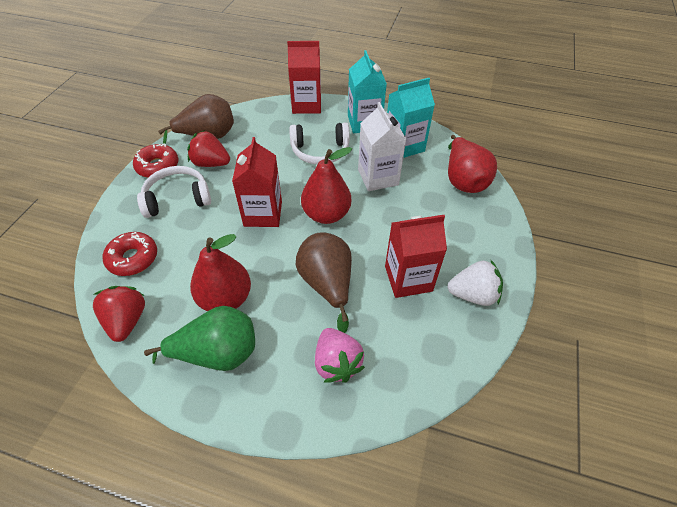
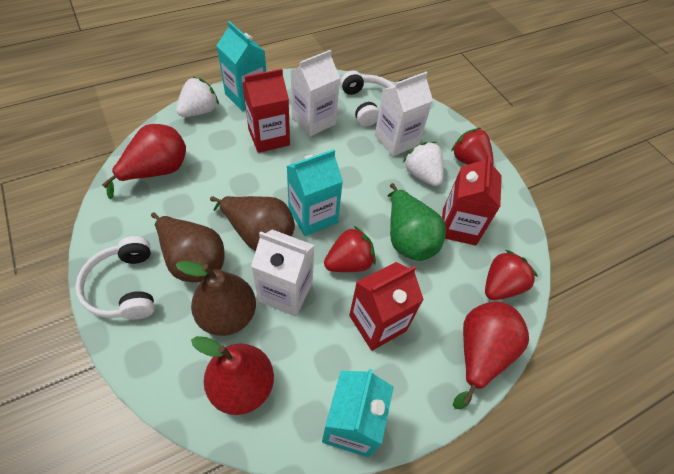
brown pear: [158,94,234,144] [296,232,352,333] = 2 -> [151,212,225,282] [175,261,256,336] [210,196,295,251] = 3
pink strawberry: [315,328,365,383] = 1 -> none = 0
red donut: [103,232,157,276] [133,144,178,178] = 2 -> none = 0
red strawberry: [93,286,145,342] [187,131,230,167] = 2 -> [324,226,376,272] [451,128,494,165] [485,250,538,300] = 3
turquoise carton: [348,50,387,133] [387,78,435,158] = 2 -> [216,21,266,111] [287,149,343,236] [322,369,394,457] = 3
white carton: [358,102,406,191] = 1 -> [251,229,315,317] [291,50,340,137] [375,72,433,156] = 3
white strawberry: [447,260,503,306] = 1 -> [176,77,219,117] [403,142,444,186] = 2

